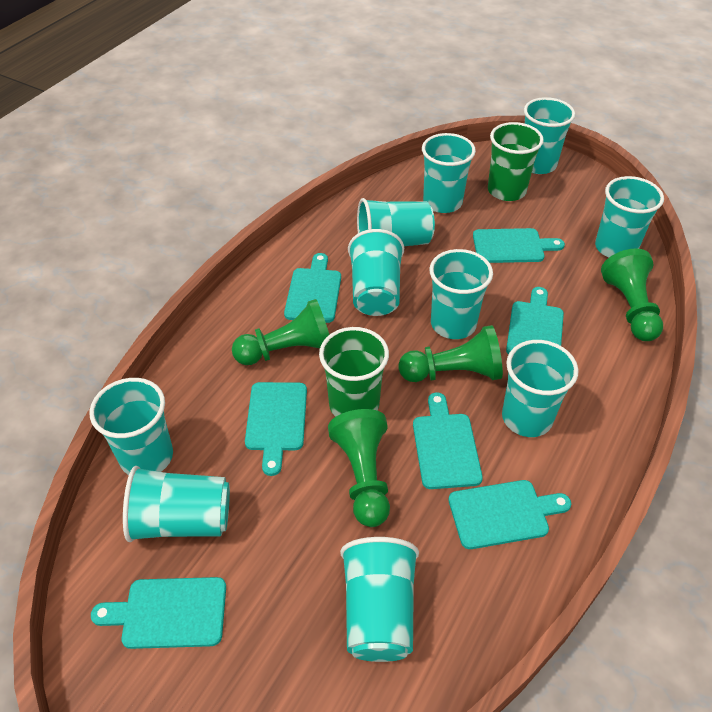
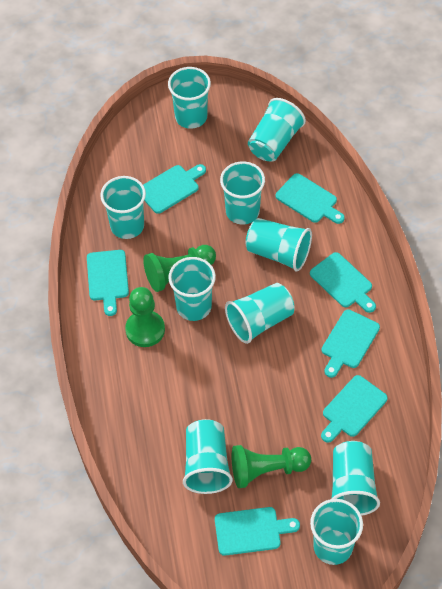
green cup: [319,327,389,417] [488,122,544,201] = 2 -> none = 0
green pawn: [232,299,329,365] [328,409,390,527] [399,325,503,382] [601,248,663,341] = 4 -> [125,287,165,347] [143,245,216,292] [232,445,311,488] = 3

